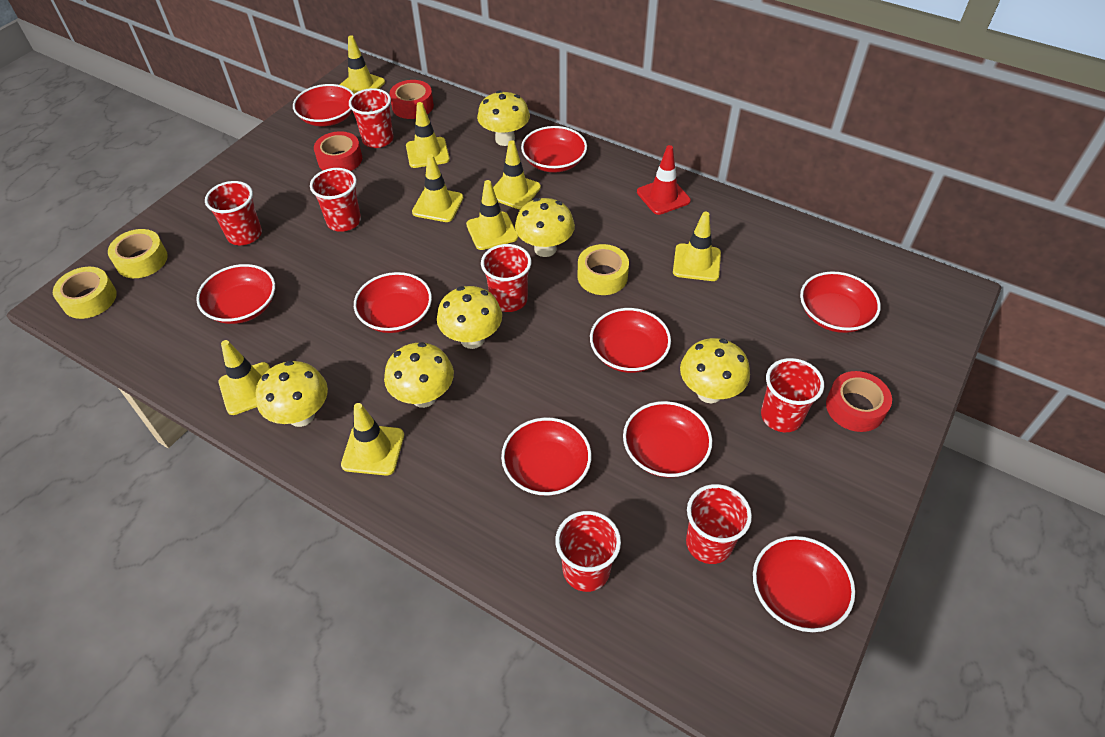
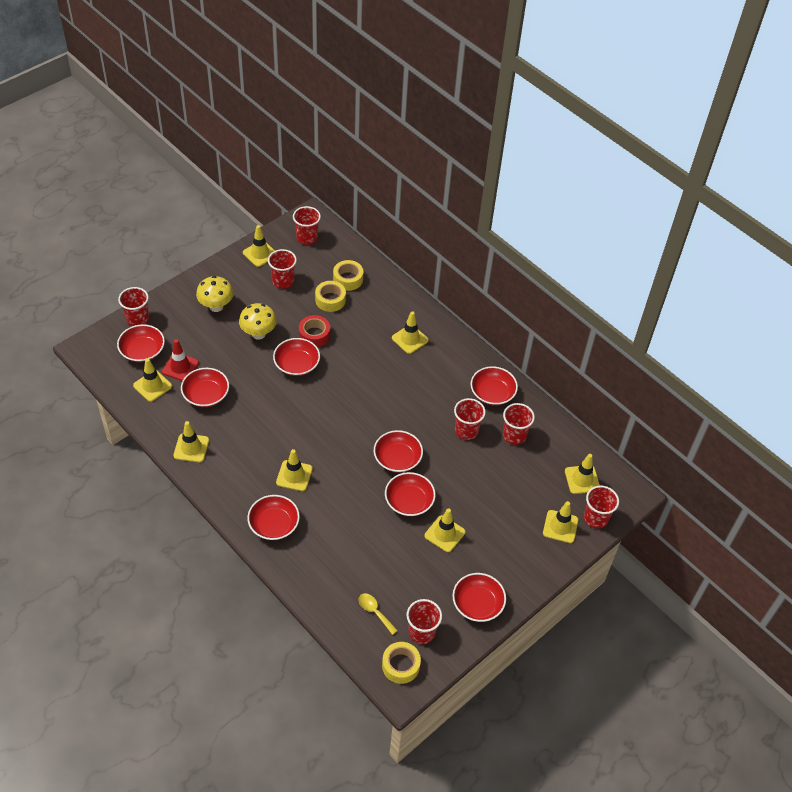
red bowl: [196,264,275,324] [293,84,354,126] [354,272,432,333] [501,417,591,496] [521,126,587,173] [590,308,671,373] [623,401,712,478] [753,536,855,632] [800,271,881,333] = 9 -> [117,324,165,362] [181,368,229,407] [247,495,300,540] [273,338,320,376] [374,430,423,473] [385,472,436,516] [453,573,506,622] [471,366,518,406] = 8
red tape: [314,131,362,171] [389,80,434,119] [826,371,892,432] = 3 -> [299,315,330,347] = 1
yellow mushroom: [255,361,328,427] [384,342,454,408] [437,286,502,349] [477,91,530,146] [515,198,575,257] [680,338,750,403] = 6 -> [196,276,234,312] [239,303,277,340] = 2
yellow spoon: none = 0 -> [359,593,398,635] = 1

